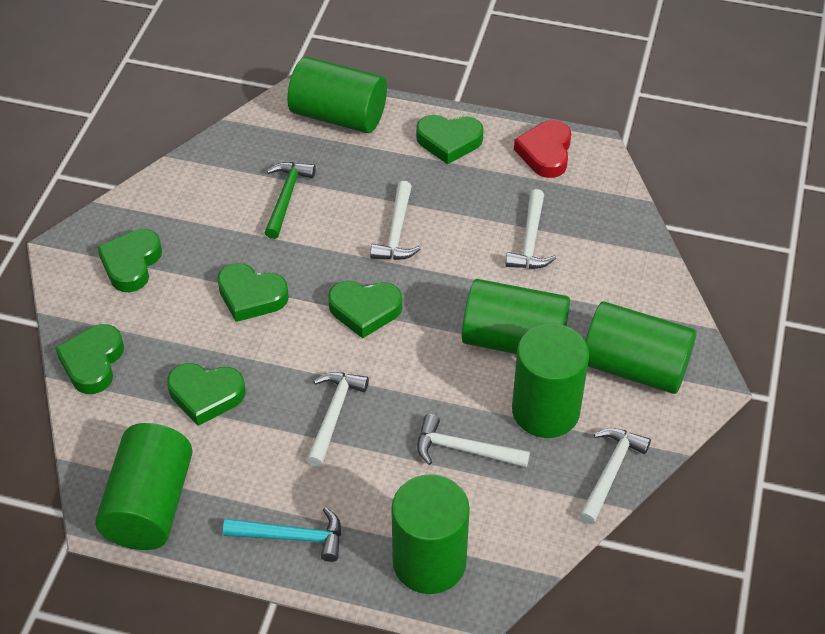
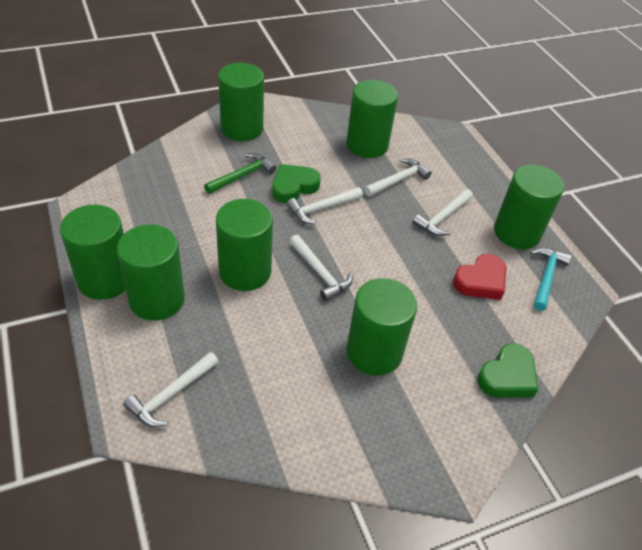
green cylinder: [95,423,193,550] [287,57,387,133] [392,474,470,594] [462,279,570,354] [512,324,589,438] [585,301,696,394] = 6 -> [60,205,126,300] [117,224,185,321] [216,199,273,291] [218,63,264,141] [346,80,398,158] [347,278,417,376] [494,165,564,249] = 7
green heart: [55,324,124,394] [97,229,162,292] [167,363,245,426] [217,263,289,322] [328,281,402,338] [416,115,484,165] = 6 -> [272,164,321,203] [478,343,538,398] = 2

